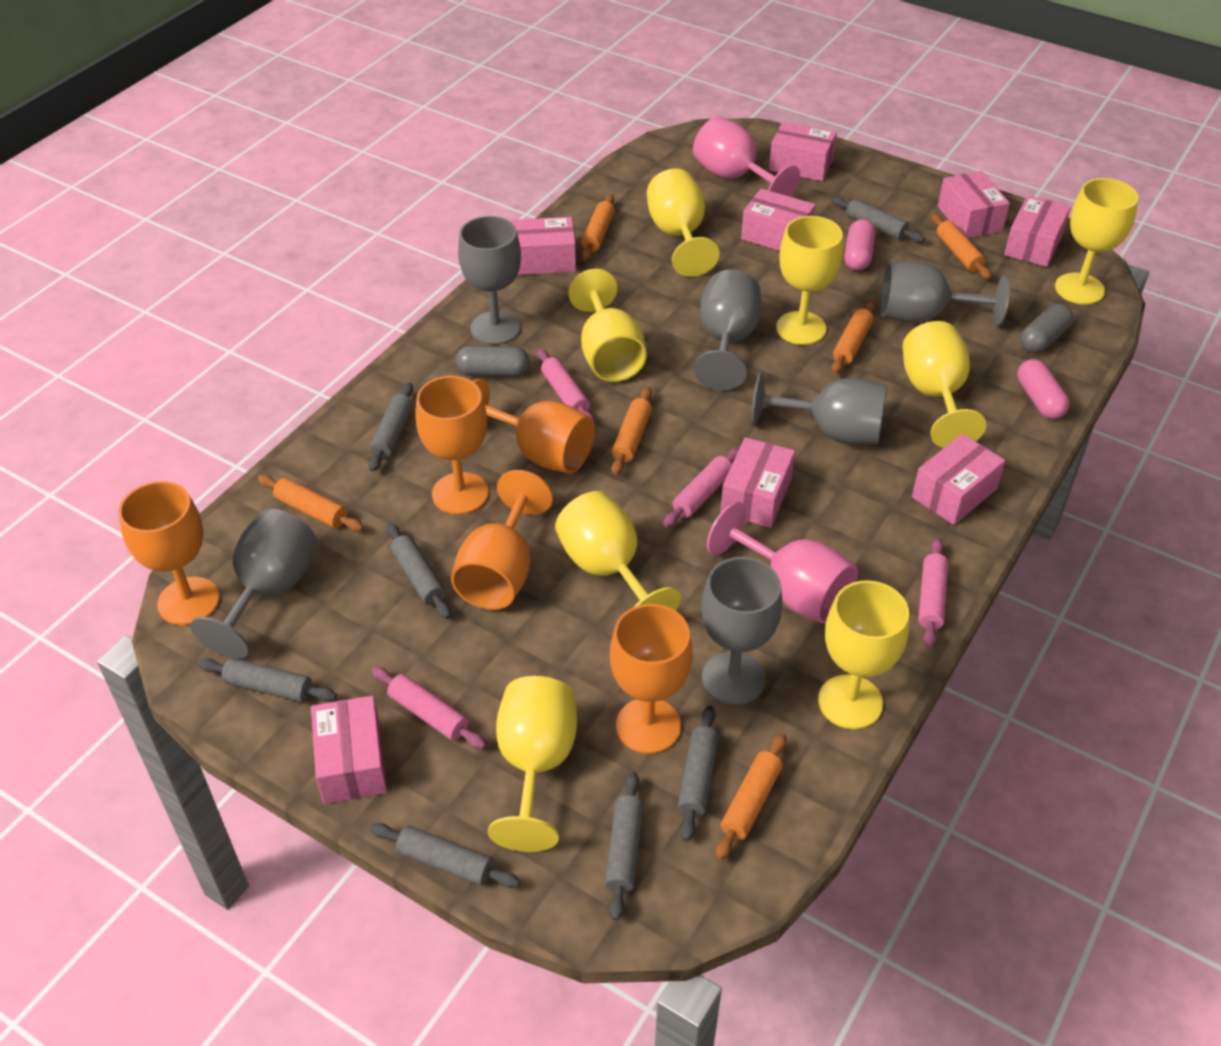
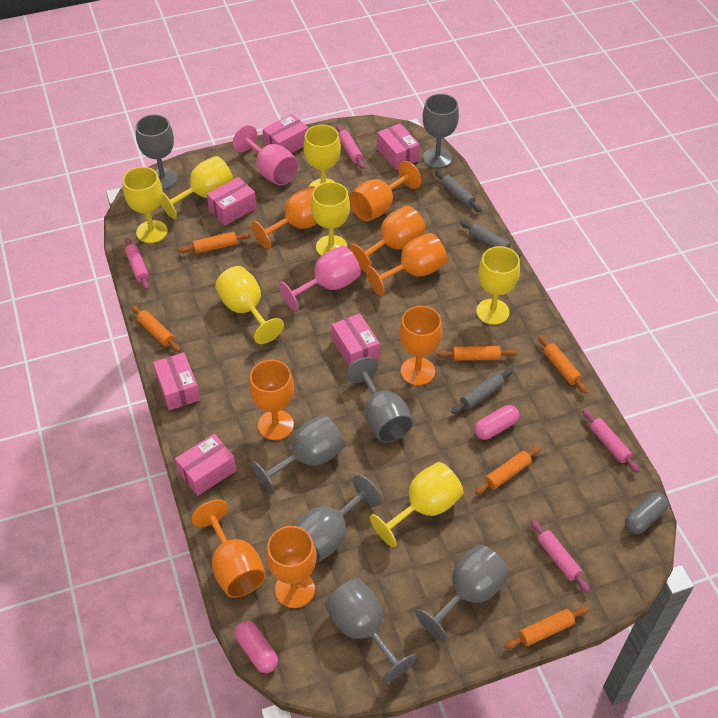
grey capsule: [456,346,530,377] [1020,304,1073,353] = 2 -> [625,493,668,534] = 1
grey goblet: [190,509,317,659] [458,216,521,345] [694,269,761,390] [701,557,783,705] [751,372,887,445] [881,261,1010,326] = 6 -> [136,114,178,189] [252,414,345,494] [295,474,382,563] [325,578,417,684] [346,357,413,443] [415,544,510,642] [423,94,459,168] = 7
grey rolling pin: [198,658,337,702] [369,383,413,472] [370,823,520,888] [387,523,451,619] [605,772,644,921] [678,705,719,842] [831,197,925,242] = 7 -> [435,171,482,212] [451,369,513,414] [460,221,521,257] = 3
orange goblet: [118,481,220,625] [415,376,489,515] [451,470,553,610] [473,379,595,474] [610,604,693,754] = 5 -> [191,499,266,598] [249,360,294,440] [251,186,318,249] [266,526,317,608] [349,161,421,221] [349,206,426,272] [366,233,447,296] [399,306,443,386] = 8
pink box: [311,696,387,804] [512,217,576,275] [720,437,795,528] [741,189,816,251] [769,121,837,181] [912,434,1005,525] [938,171,1010,238] [1004,195,1071,267] = 8 -> [153,353,200,410] [175,434,236,496] [207,177,257,225] [263,114,308,153] [332,313,380,366] [377,123,420,170] = 6
yellow goblet: [488,676,577,852] [555,491,681,611] [568,269,646,382] [647,168,720,277] [776,216,843,345] [818,580,909,729] [902,321,987,448] [1055,178,1139,304] = 8 -> [123,167,168,243] [161,156,233,219] [215,266,284,344] [303,125,341,187] [311,182,350,256] [370,462,464,547] [476,246,520,325] = 7

